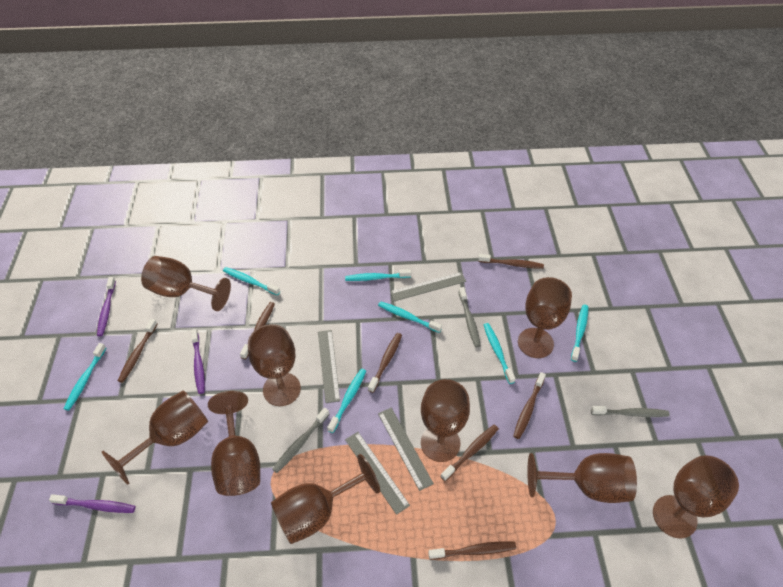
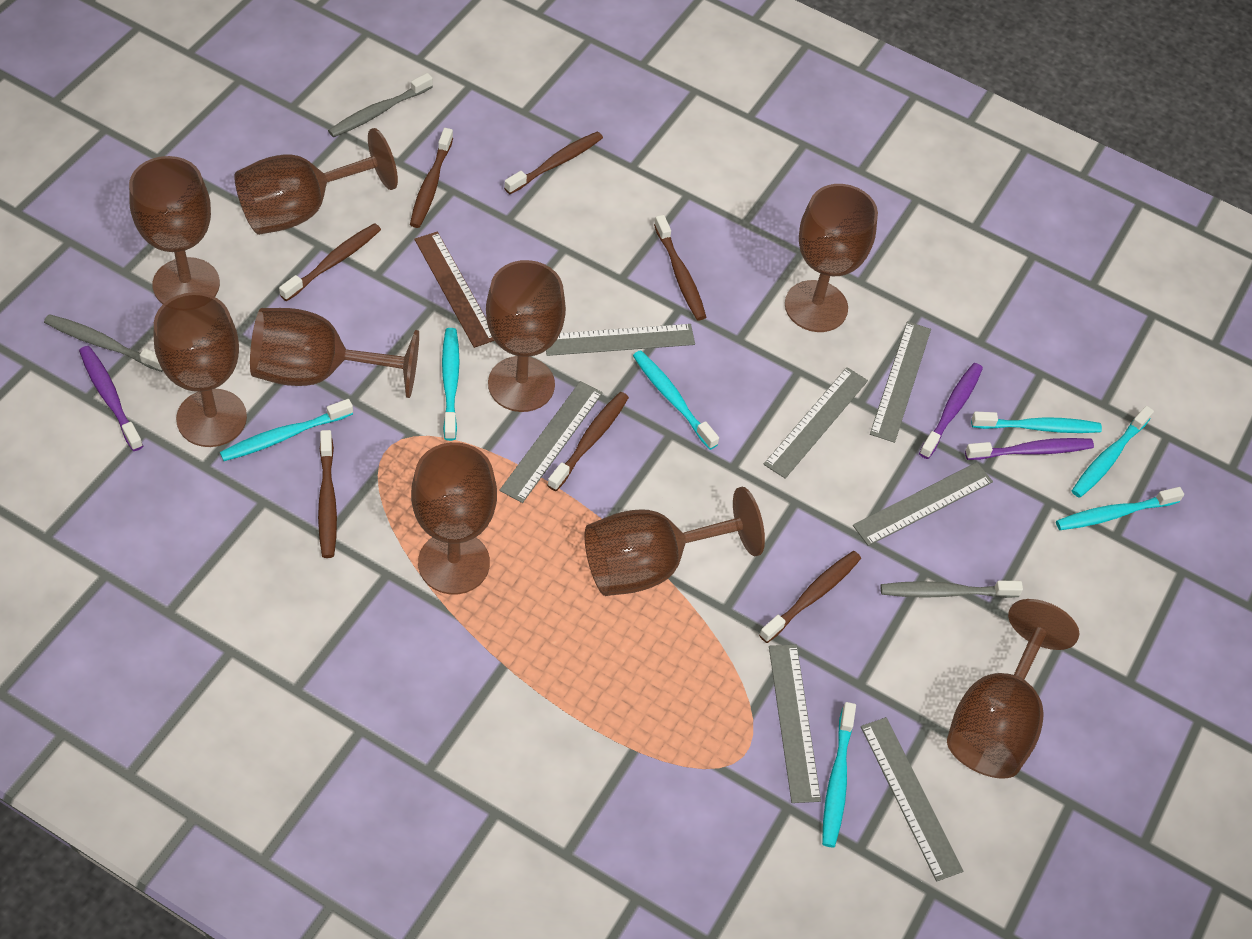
brown ruler: none = 0 -> [415,232,494,348] = 1
grey ruler: [318,330,340,403] [345,432,410,515] [378,408,434,491] [390,272,466,301] = 4 -> [499,381,603,503] [546,324,695,356] [764,367,868,479] [769,645,821,803] [853,462,993,546] [861,717,963,882] [870,321,931,443] = 7

